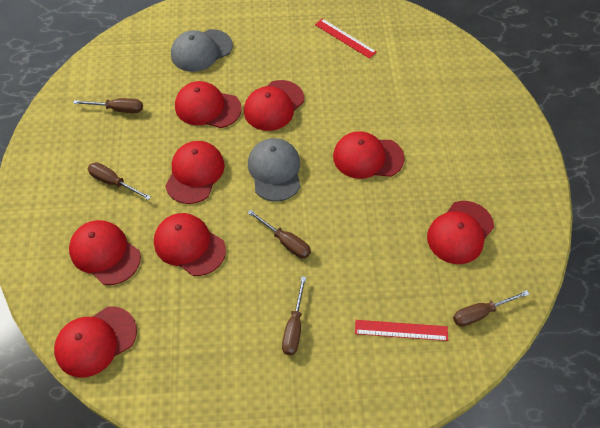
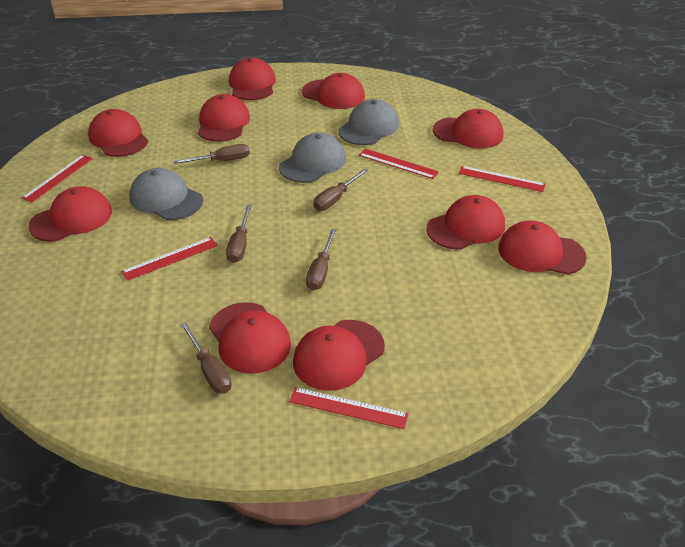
grey cap: [171,29,233,72] [248,138,301,202] = 2 -> [129,168,203,220] [279,132,346,183] [338,99,399,145] = 3
red cap: [54,307,137,378] [69,220,141,285] [154,213,226,276] [165,141,225,204] [175,81,242,128] [244,80,304,131] [333,131,405,179] [427,201,494,264] = 8 -> [29,186,112,242] [88,109,148,157] [198,94,250,142] [209,302,291,374] [229,58,276,100] [293,320,385,391] [302,73,365,109] [426,195,505,250] [433,109,503,149] [498,220,587,274] = 10
red ruler: [315,19,377,59] [355,320,448,341] = 2 -> [22,155,93,202] [121,237,218,281] [289,387,409,429] [359,149,439,179] [458,166,546,192] = 5

